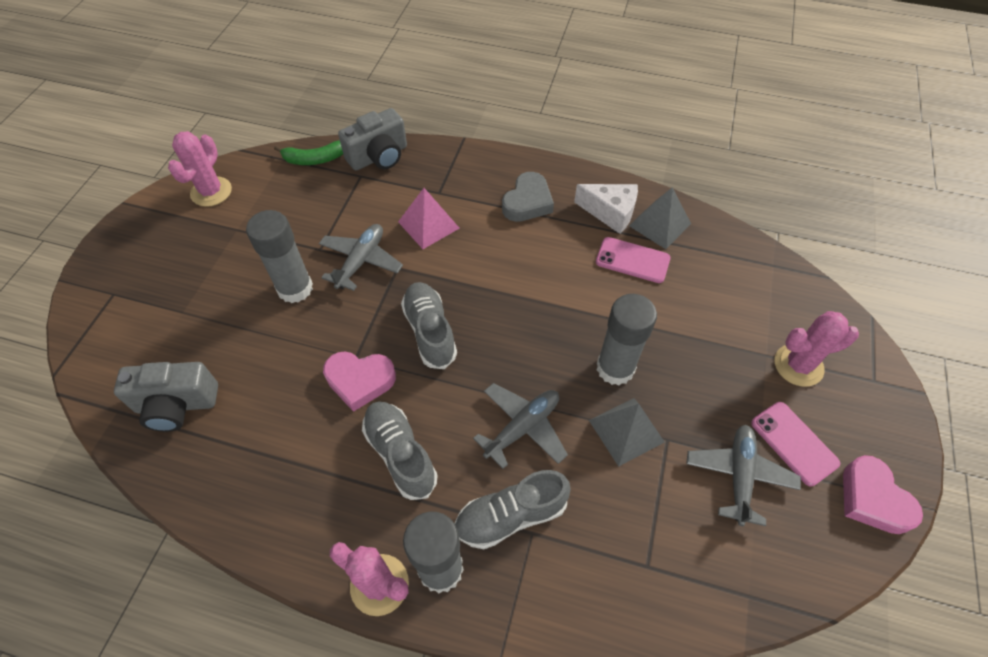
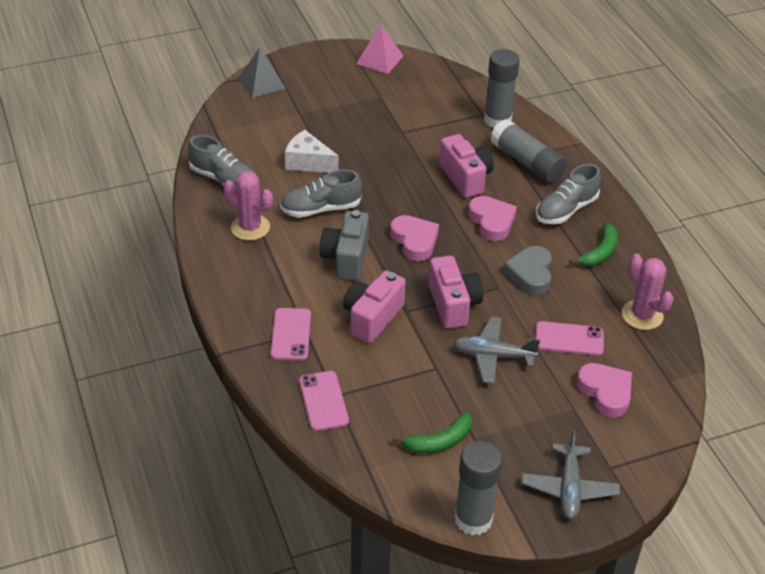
green banana: [274,140,343,165] = 1 -> [393,412,472,453] [570,223,618,266] = 2
grey camera: [114,362,218,432] [338,108,407,170] = 2 -> [320,210,369,280] = 1
grey plane: [319,224,403,291] [473,383,568,469] [686,425,801,526] = 3 -> [453,317,540,384] [522,430,620,519] = 2
grey pyramid: [589,398,665,467] [629,187,691,249] = 2 -> [238,48,286,98] = 1
pink cactus: [168,131,232,207] [330,542,409,616] [775,311,859,387] = 3 -> [224,171,273,241] [622,253,674,330] = 2
pink camera: none = 0 -> [343,270,406,343] [428,256,483,329] [439,134,494,198] = 3
pink heart: [323,352,396,412] [843,455,923,534] = 2 -> [390,215,439,261] [468,196,517,241] [577,363,632,418] = 3
pink phone: [596,237,671,283] [751,402,840,486] = 2 -> [271,308,311,360] [299,371,349,431] [535,321,604,356] = 3

